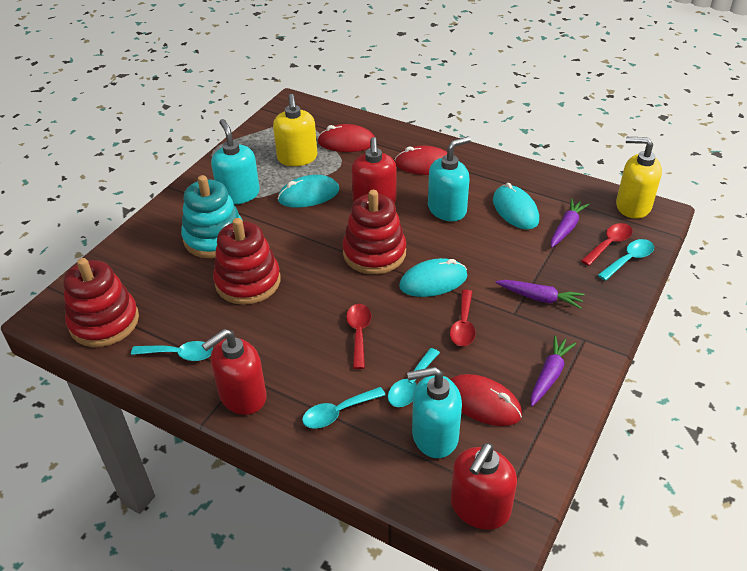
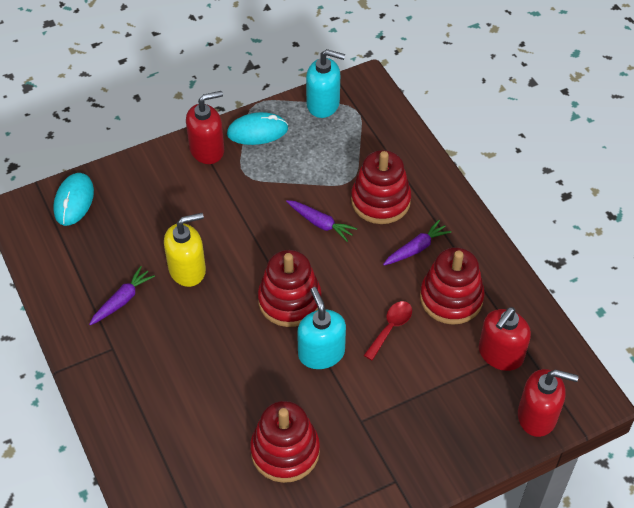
red mouse: [317,124,375,152] [395,146,447,175] [450,374,522,426] = 3 -> none = 0
red spoon: [346,304,371,369] [450,289,476,346] [581,223,633,266] = 3 -> [364,301,412,361] = 1
red stacking toy: [63,258,139,347] [213,218,280,305] [342,190,406,274] = 3 -> [250,401,320,483] [258,250,322,327] [351,150,411,224] [420,247,485,325] = 4
turquoise mouse: [278,175,339,208] [399,258,467,297] [493,183,539,229] = 3 -> [53,173,94,226] [227,112,288,145] = 2
turquoise soap dispenser: [211,119,260,205] [407,367,462,458] [428,136,471,221] = 3 -> [297,287,346,369] [306,49,345,118] = 2
turquoise spoon: [131,341,213,361] [302,387,385,429] [388,348,440,407] [598,239,654,281] = 4 -> none = 0
turquoise stacking toy: [181,175,243,258] = 1 -> none = 0
yellow soap dispenser: [273,94,317,166] [616,137,662,219] = 2 -> [164,213,206,287] = 1

